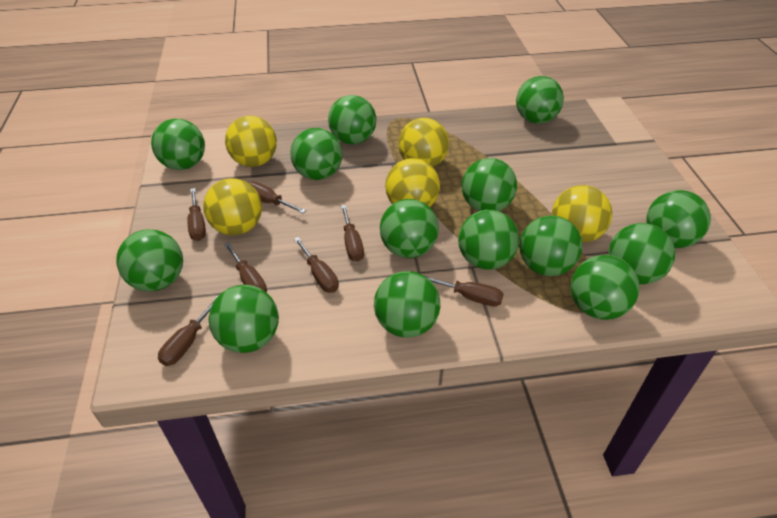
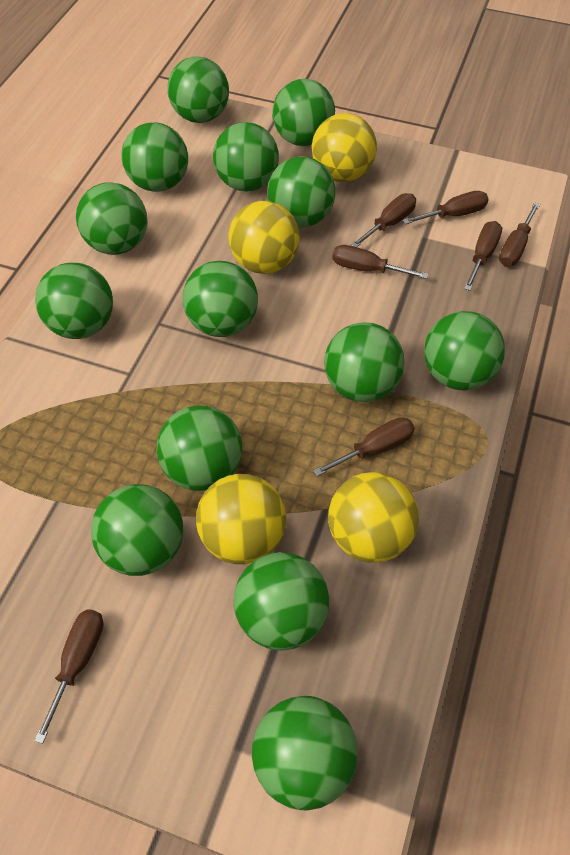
yellow ball: [203,178,262,235] [225,116,277,167] [385,158,440,207] [398,118,449,167] [552,185,612,243] = 5 -> [196,474,286,564] [228,201,300,274] [311,113,377,182] [328,472,419,563] = 4

